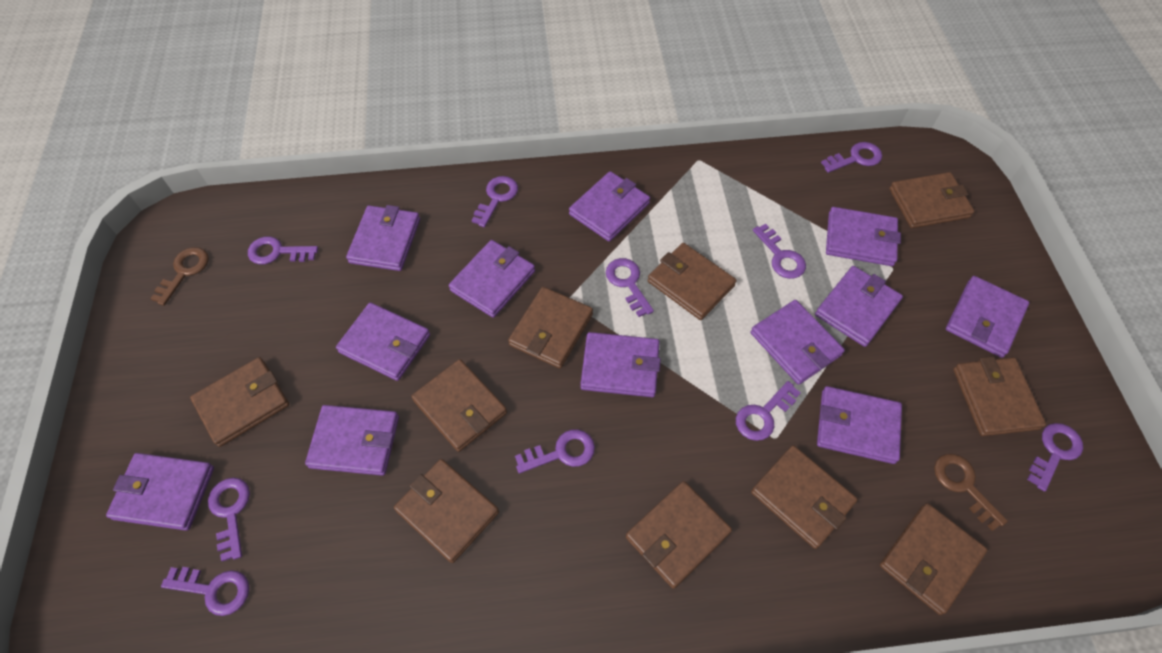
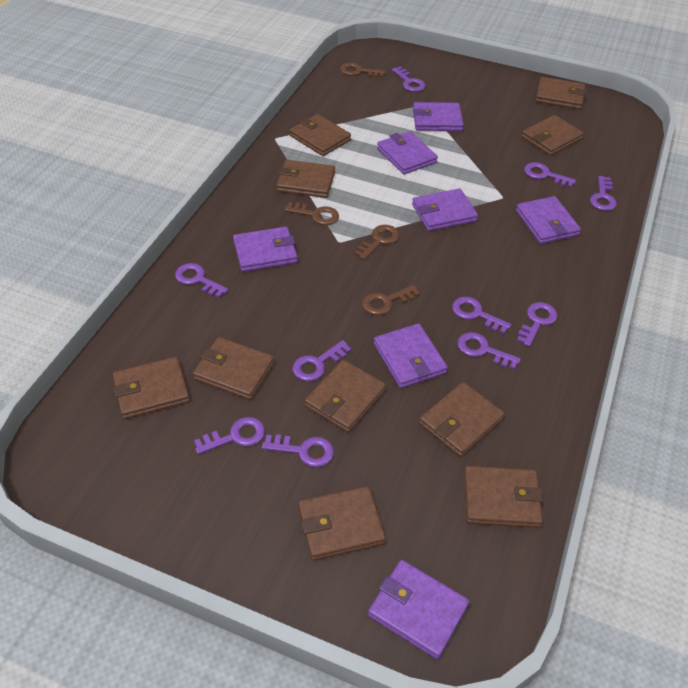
brown key: [150,247,209,306] [934,454,1008,531] = 2 -> [284,202,339,225] [340,63,386,77] [354,225,400,260] [362,285,420,316] = 4
purple wallet: [106,453,214,531] [305,405,399,476] [336,302,430,381] [346,205,420,271] [449,240,535,318] [569,171,650,242] [581,332,661,397] [751,300,845,385] [815,266,903,347] [817,386,902,464] [826,207,901,266] [946,276,1029,358] = 12 -> [233,227,298,272] [368,560,470,659] [374,323,448,388] [377,131,438,174] [412,189,478,231] [413,102,464,131] [516,196,581,244] = 7

